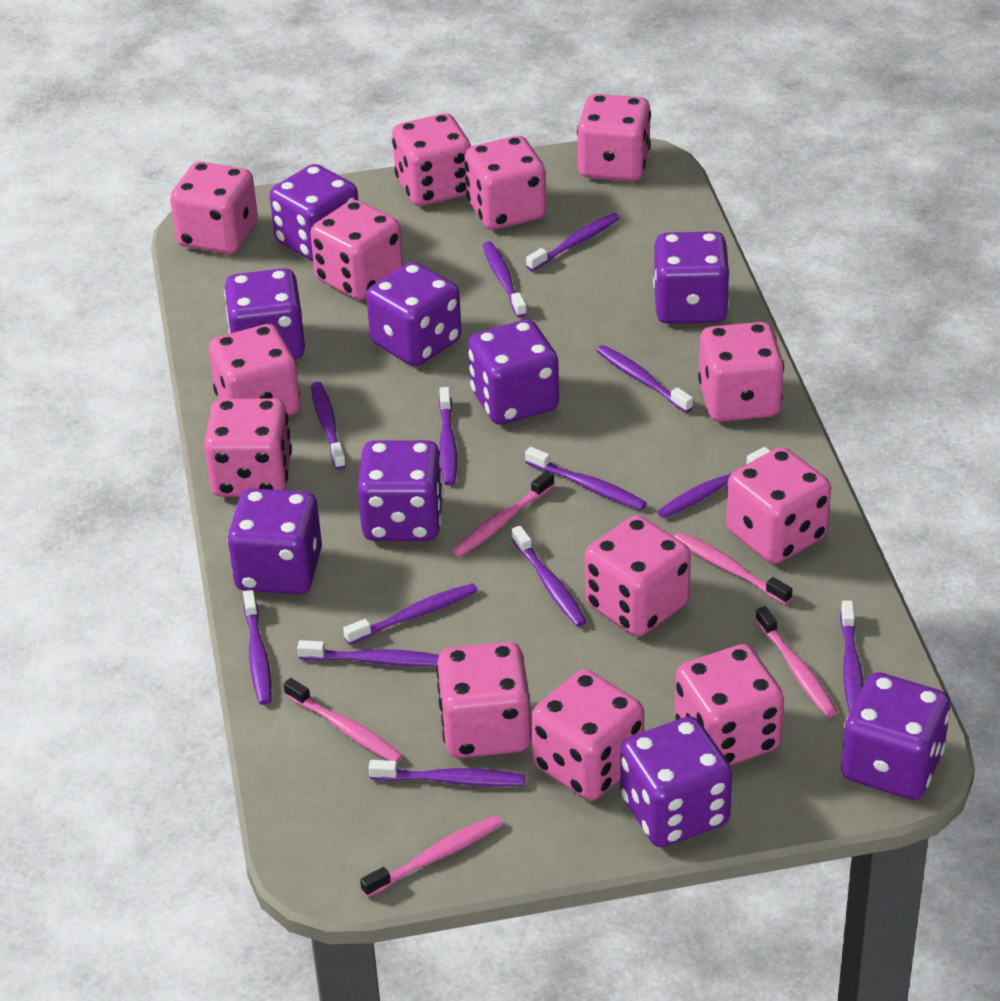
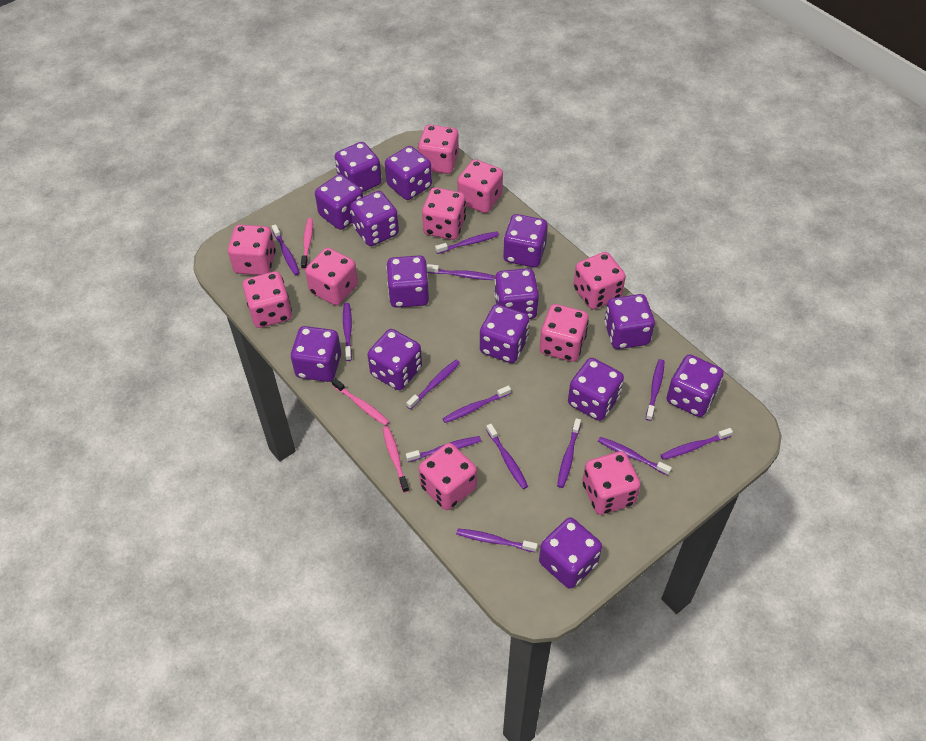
pink dice: [170,161,258,254] [204,398,292,497] [209,324,300,416] [310,200,403,300] [392,113,471,206] [436,642,531,758] [464,136,546,230] [531,669,644,801] [577,94,651,181] [585,515,691,636] [675,644,784,765] [698,322,784,422] [726,447,831,564] = 13 -> [228,225,276,275] [243,271,292,328] [305,248,358,306] [418,125,459,174] [419,443,477,510] [422,187,466,240] [457,159,503,213] [540,304,589,362] [573,252,626,309] [582,451,641,515] = 10
pink toothbrush: [283,678,403,763] [360,815,503,897] [453,471,554,557] [674,532,792,605] [755,606,837,717] = 5 -> [301,218,313,270] [332,378,390,426] [383,426,409,493] = 3
purple dice: [224,268,305,359] [227,488,322,594] [270,164,358,261] [357,440,444,541] [366,262,462,366] [468,320,559,425] [620,716,732,847] [653,231,730,324] [841,672,950,800] = 9 -> [291,326,341,382] [315,174,363,230] [335,142,382,192] [350,191,399,246] [368,329,422,390] [385,146,432,200] [386,255,429,308] [480,304,529,363] [494,268,539,319] [503,214,548,267] [539,518,602,589] [568,358,624,421] [604,294,655,349] [667,354,724,417] = 14

